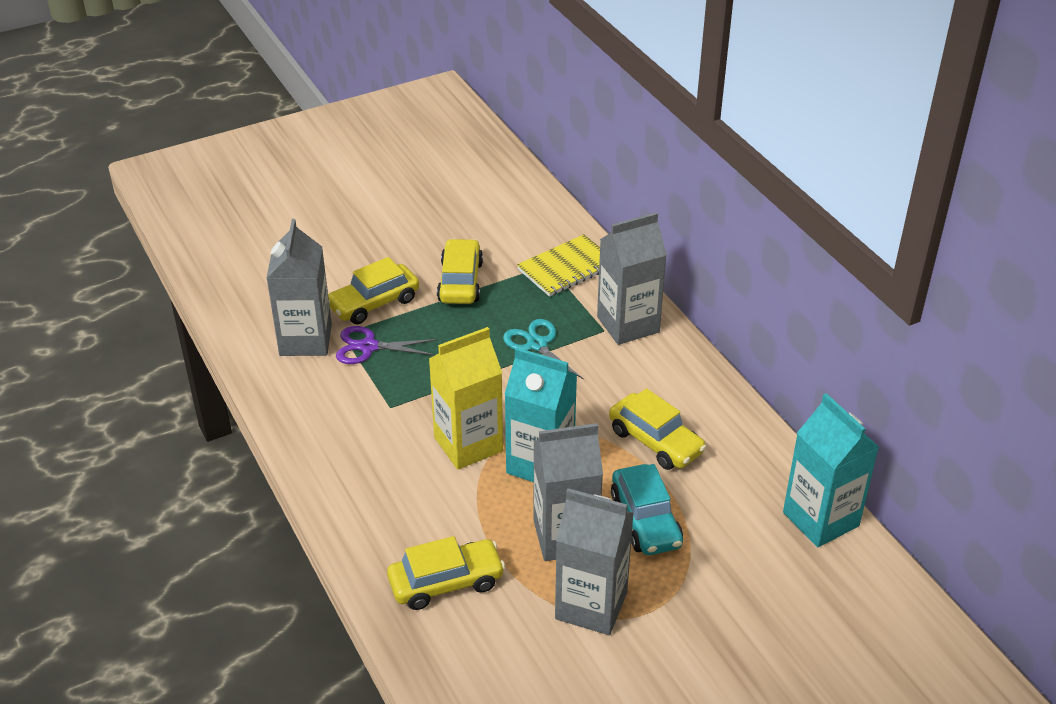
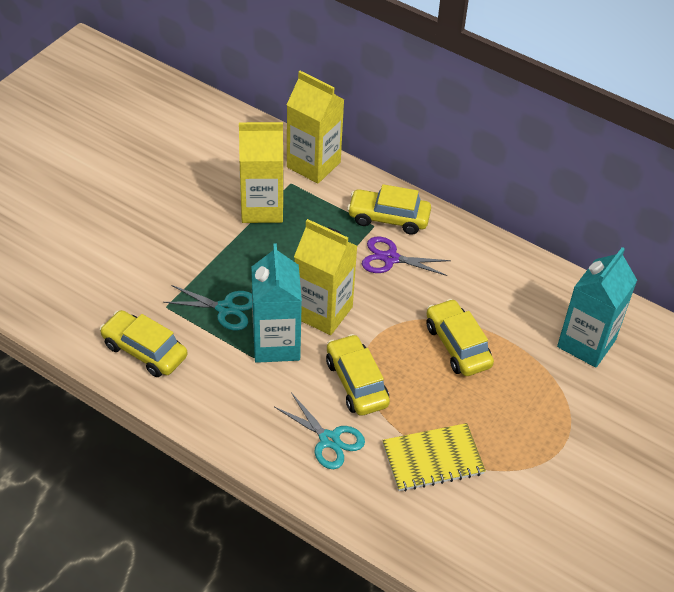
grey carton: [267,219,332,356] [533,423,603,561] [555,488,634,635] [597,212,667,345] = 4 -> none = 0
turquoise car: [611,464,683,555] = 1 -> none = 0
turquoise scissors: [503,319,584,380] = 1 -> [163,285,252,330] [275,392,365,469] = 2
yellow carton: [429,327,503,469] = 1 -> [239,122,284,223] [287,71,344,184] [294,219,357,335] = 3

